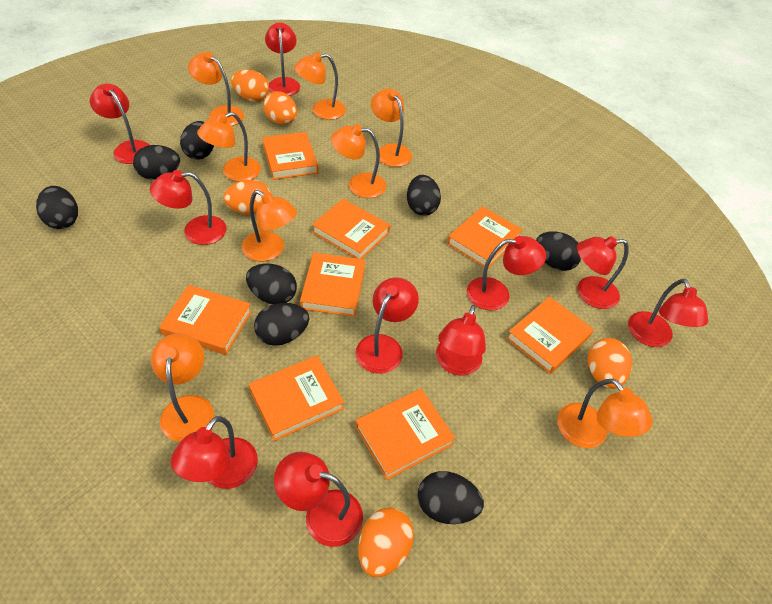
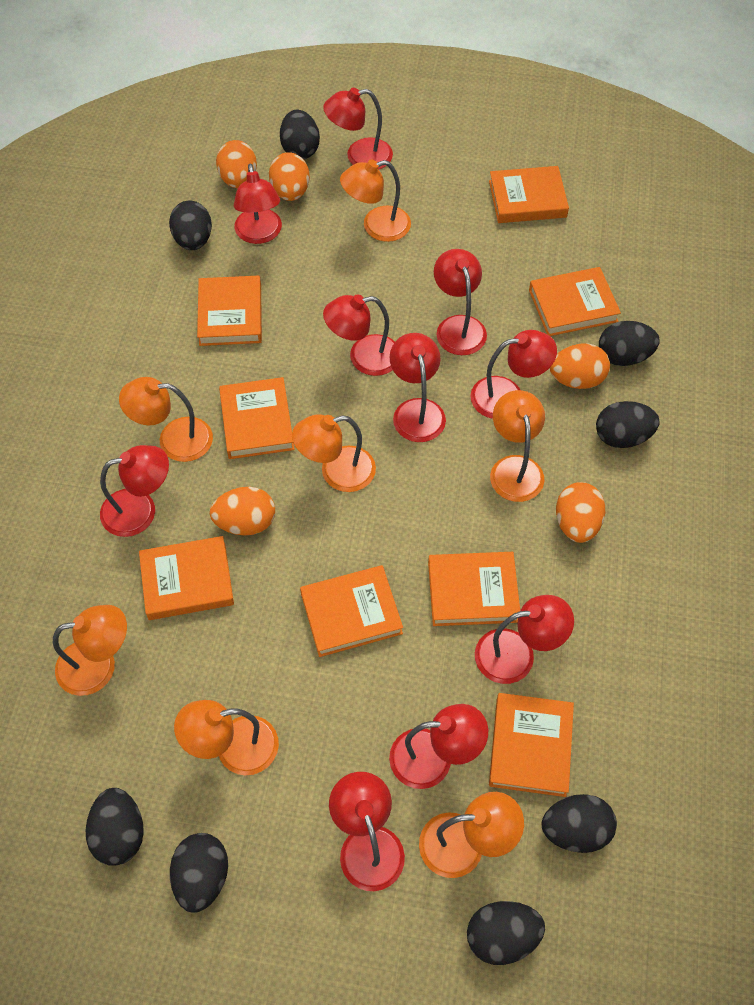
orange lamp: [151,333,214,442] [188,52,244,126] [197,112,261,182] [242,190,297,261] [294,52,346,120] [331,124,386,198] [371,89,412,167] [557,379,653,448] = 8 -> [53,605,127,696] [119,377,213,462] [174,700,279,775] [292,414,376,492] [340,160,411,242] [419,792,524,878] [490,390,545,502] = 7

